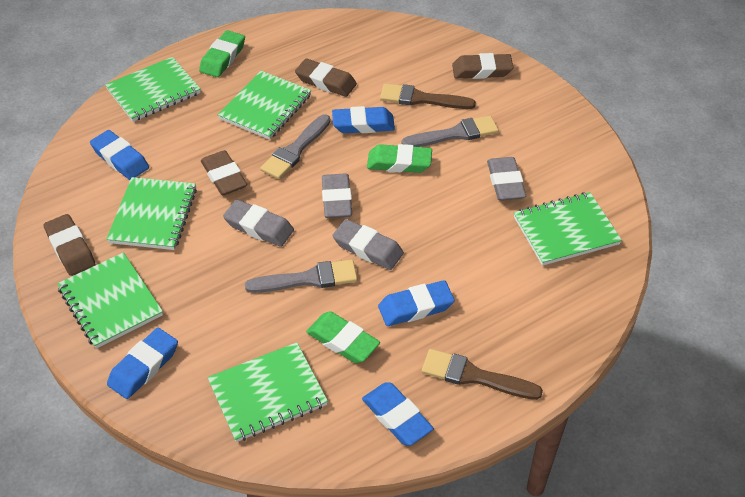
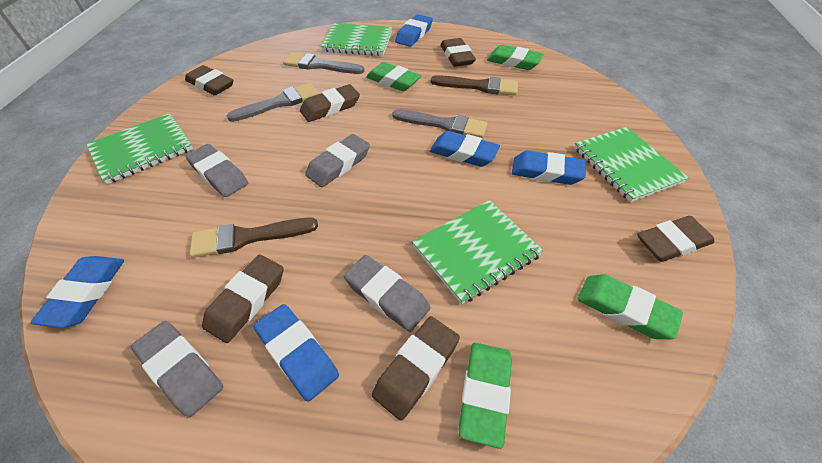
brown eraser: [44,214,95,276] [201,150,247,195] [295,59,357,97] [452,53,513,79] = 4 -> [185,65,234,96] [202,255,283,343] [300,84,360,122] [372,316,460,421] [440,38,476,67] [637,216,714,262] = 6
green eraser: [199,30,245,77] [306,311,380,363] [367,144,432,173] = 3 -> [366,62,421,92] [459,343,512,449] [487,45,544,70] [578,274,683,339] = 4
green notebook: [57,252,163,349] [105,57,201,122] [106,177,197,250] [207,342,328,442] [218,71,311,140] [514,192,622,266] = 6 -> [86,113,193,184] [321,23,392,56] [412,200,543,304] [574,127,689,202] = 4

